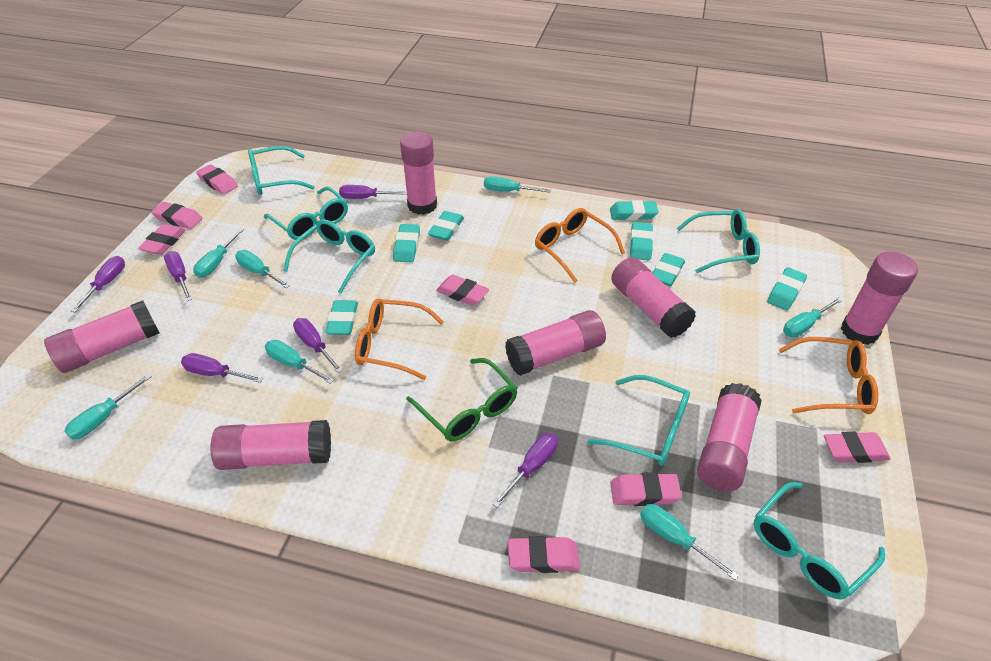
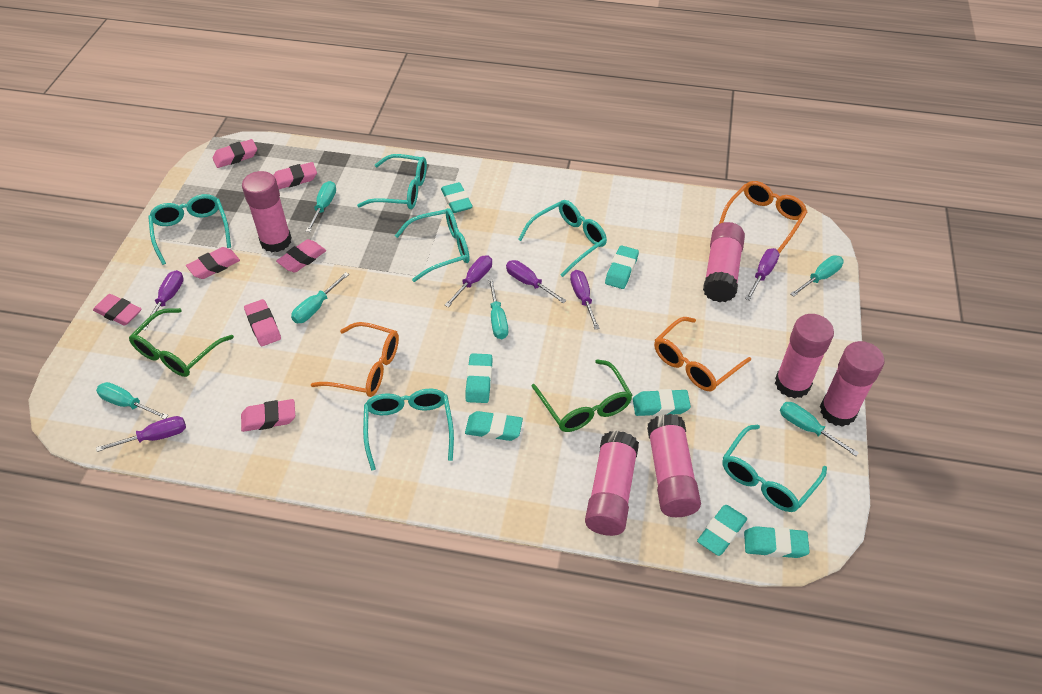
green glasses: [406,358,517,441] = 1 -> [129,308,234,377] [531,359,633,432] = 2
pink glue stick: [44,300,160,373] [210,420,331,470] [400,131,437,215] [505,310,606,376] [611,257,696,338] [697,383,762,491] [841,252,918,345] = 7 -> [242,171,292,252] [585,431,639,536] [647,414,701,517] [703,222,745,302] [775,314,834,399] [820,341,884,427] = 6
turquoise screwdriver: [64,374,152,440] [193,228,244,278] [235,250,290,288] [265,340,334,384] [484,176,551,193] [640,504,739,580] [783,297,843,337] = 7 -> [96,382,169,419] [291,272,349,323] [306,181,336,232] [488,278,508,339] [780,402,859,456] [790,255,844,297] = 6

